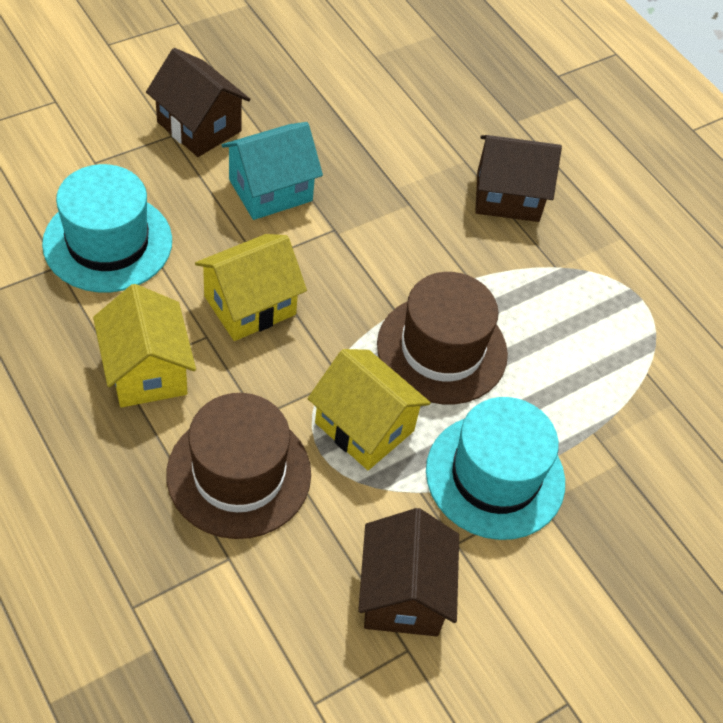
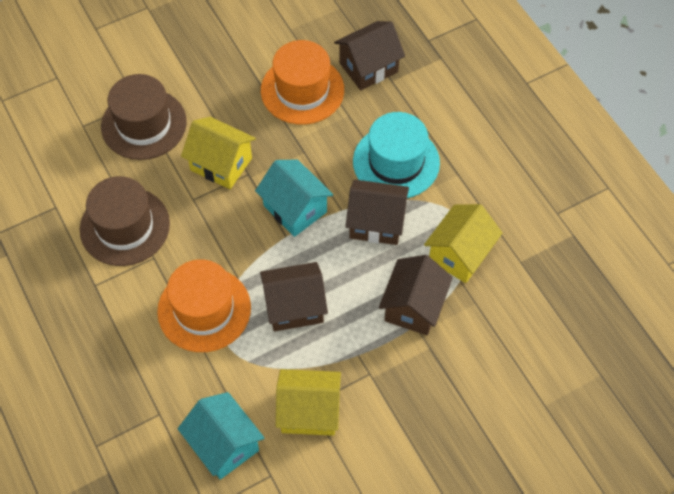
brown house: [146,48,250,157] [358,508,459,636] [475,135,562,222] = 3 -> [260,262,328,332] [334,21,405,91] [345,180,409,245] [379,255,453,335] = 4
orange hat: none = 0 -> [157,259,251,352] [261,40,344,125] = 2
turquoise hat: [42,164,172,292] [426,397,565,540] = 2 -> [353,112,440,198] = 1
turquoise house: [222,122,323,220] = 1 -> [178,392,264,480] [255,160,333,237] = 2

